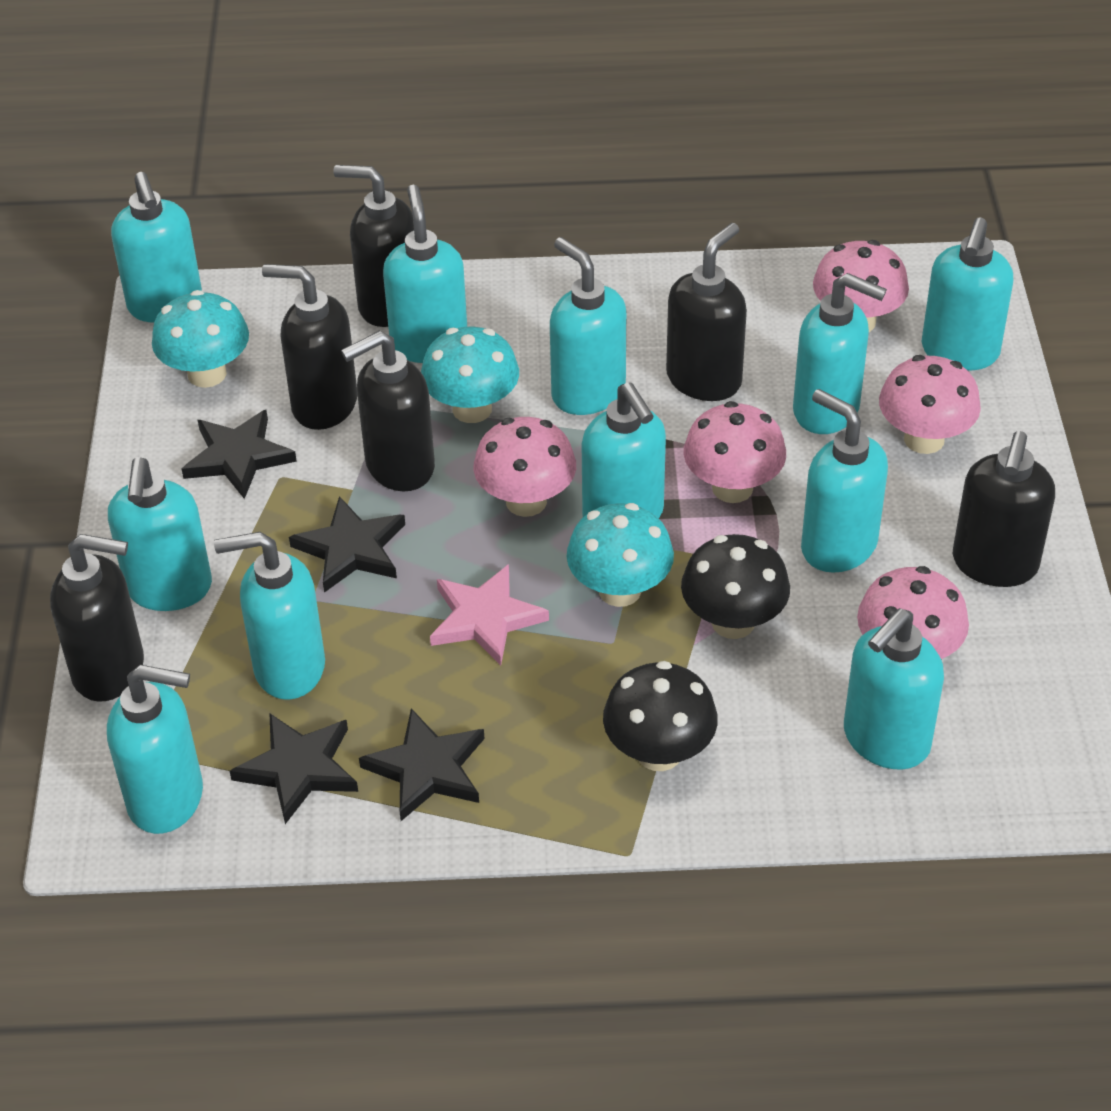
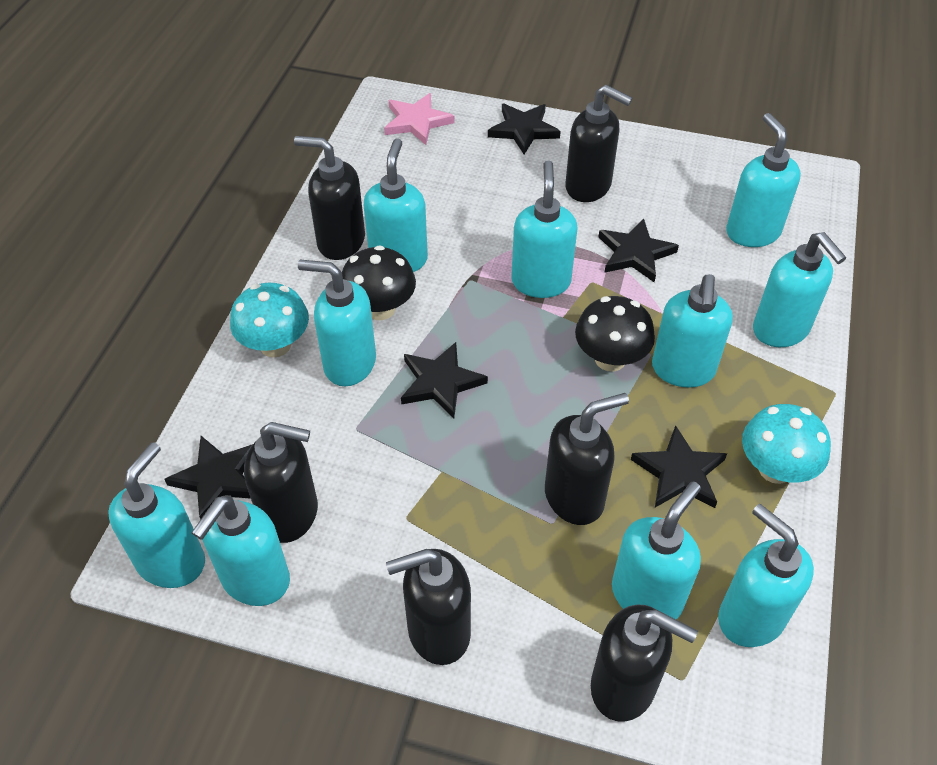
black star: [182,410,297,499] [230,713,358,824] [289,496,405,593] [359,708,484,821] = 4 -> [165,436,253,519] [401,342,488,419] [488,104,561,154] [599,218,679,282] [631,425,727,508] = 5
pink mushroom: [474,417,576,517] [684,401,786,503] [813,240,909,332] [857,566,969,659] [879,355,981,454] = 5 -> none = 0
turquoise mushroom: [152,290,249,388] [421,327,519,423] [567,503,674,607] = 3 -> [230,283,309,358] [742,404,831,484] = 2
turquoise soap dispenser: [107,665,203,834] [108,457,212,611] [111,172,202,323] [214,532,325,700] [383,185,467,363] [550,237,626,415] [582,382,666,519] [793,273,887,434] [801,389,888,573] [844,608,944,770] [921,217,1013,371] = 11 -> [108,442,205,588] [192,495,290,606] [298,260,376,386] [363,138,428,272] [511,160,578,298] [612,482,701,619] [652,274,733,388] [718,504,814,647] [726,113,801,247] [753,232,846,347] = 10

